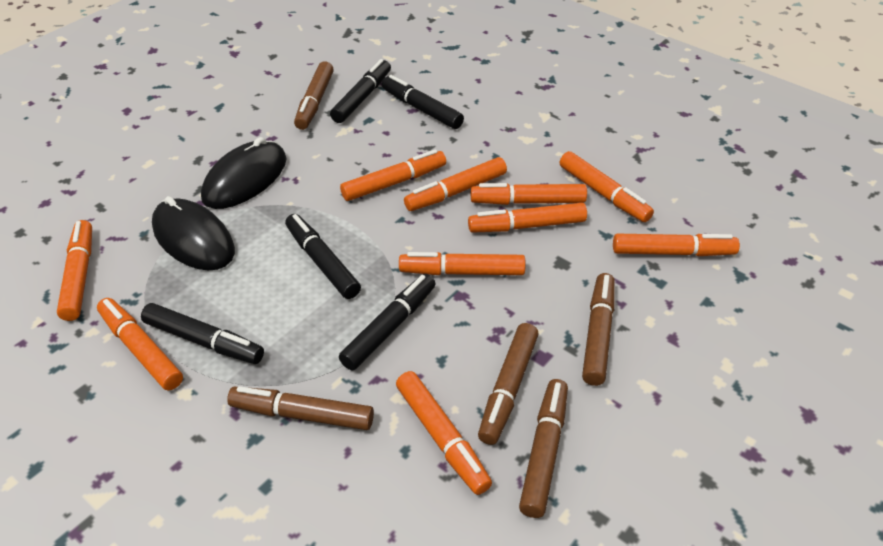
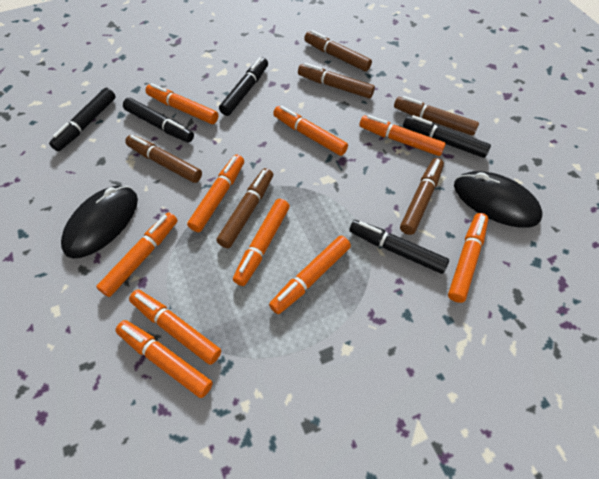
brown marker: [227,386,374,430] [294,61,334,130] [478,323,539,445] [519,379,568,518] [582,273,615,386] = 5 -> [125,135,202,183] [216,168,273,248] [298,63,375,98] [304,30,372,71] [394,96,479,136] [400,158,444,235] = 6

